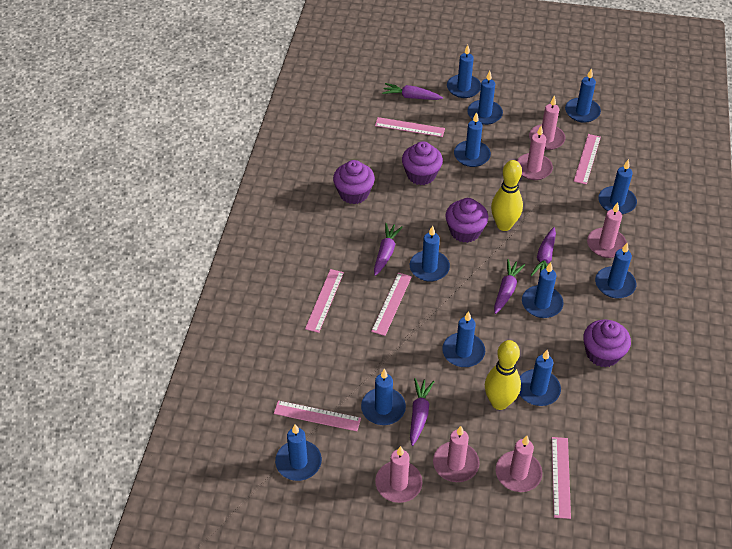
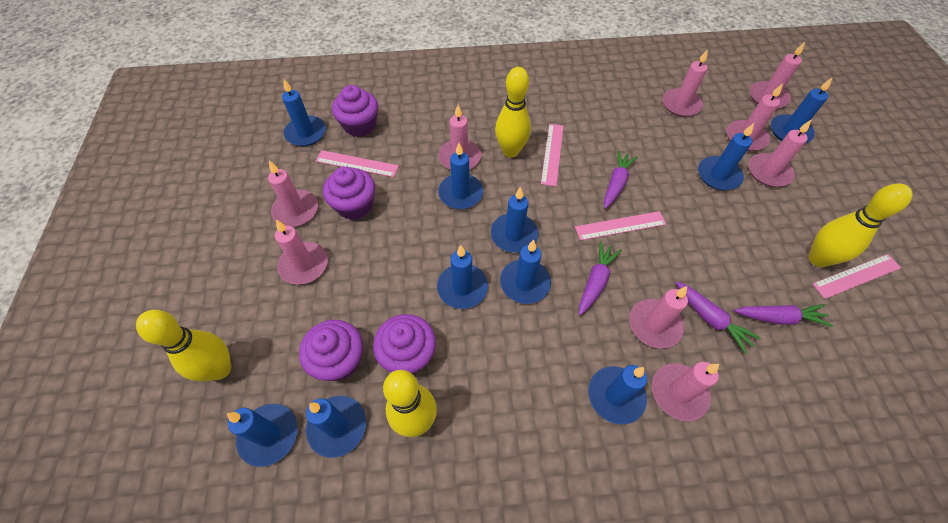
blue candle: [275,424,322,481] [361,369,406,425] [410,226,450,282] [442,311,485,367] [447,45,481,98] [454,112,491,167] [467,71,503,125] [519,349,561,406] [522,262,564,318] [565,68,601,123] [595,243,636,298] [598,159,637,214] = 12 -> [227,404,298,467] [282,78,326,146] [306,396,366,458] [437,245,488,309] [438,143,483,209] [491,187,538,253] [500,240,551,304] [588,365,647,425] [698,123,754,190] [771,77,833,143] = 10
pink candle: [375,446,422,503] [433,426,480,482] [496,436,542,492] [517,126,553,180] [529,95,565,150] [587,202,627,258] = 6 -> [268,161,318,227] [275,220,328,285] [438,105,481,170] [629,286,688,348] [652,362,719,421] [662,49,708,117] [727,83,783,151] [749,119,812,187] [750,42,805,109] = 9
pink ruler: [274,400,361,431] [305,269,344,333] [371,272,412,336] [375,117,445,137] [552,437,571,519] [574,134,601,185] = 6 -> [316,150,399,177] [541,124,564,186] [575,211,666,241] [812,254,901,299] = 4
purple carrot: [374,223,403,276] [382,83,443,100] [410,378,435,446] [494,259,525,314] [531,227,556,276] = 5 -> [579,241,622,315] [604,150,638,209] [675,281,761,354] [734,304,833,327] = 4
yellow bowling pin: [485,340,521,410] [491,160,523,231] = 2 -> [136,310,231,381] [383,370,437,437] [495,67,531,158] [808,183,913,267] = 4

